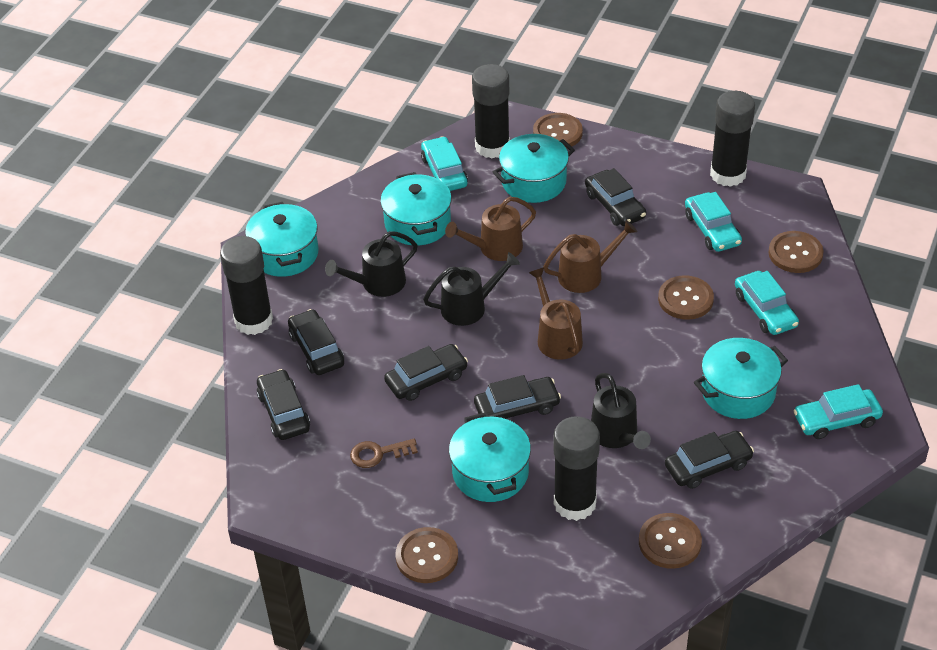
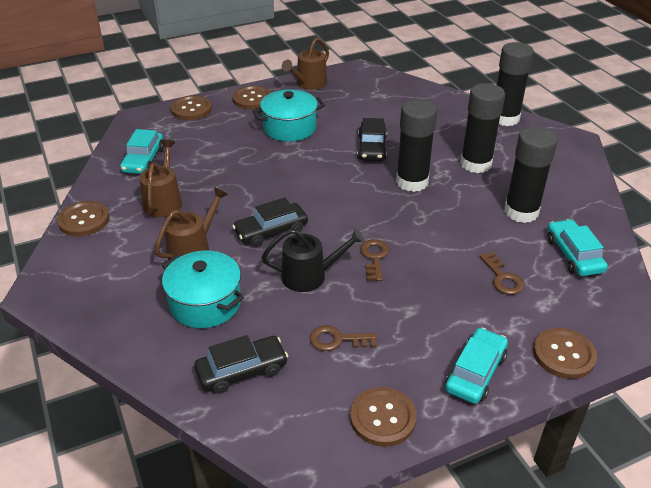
black car: [257,369,310,440] [288,309,344,375] [384,344,468,401] [474,375,561,419] [585,168,646,226] [665,431,754,489] = 6 -> [195,335,288,394] [232,197,308,247] [357,118,387,161] = 3
black watering can: [325,231,417,297] [423,252,520,326] [591,373,651,449] = 3 -> [262,228,365,292] = 1
brown key: [350,439,418,468] = 1 -> [309,325,377,351] [360,239,389,281] [480,252,524,295] = 3
turquoise car: [421,136,468,191] [685,192,742,252] [735,271,799,335] [794,384,883,439] = 4 -> [120,129,164,174] [445,328,508,404] [547,219,608,276] = 3
turquoise pot: [245,202,319,277] [380,172,452,246] [449,412,531,502] [493,134,575,203] [694,338,788,419] = 5 -> [162,251,244,328] [253,89,325,142] = 2

